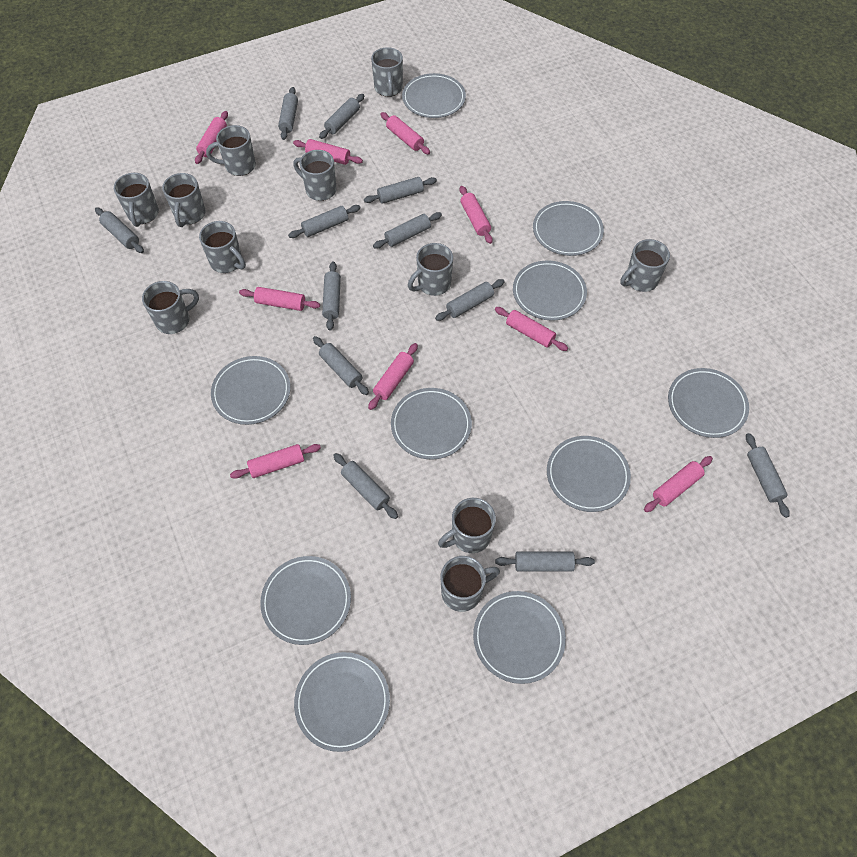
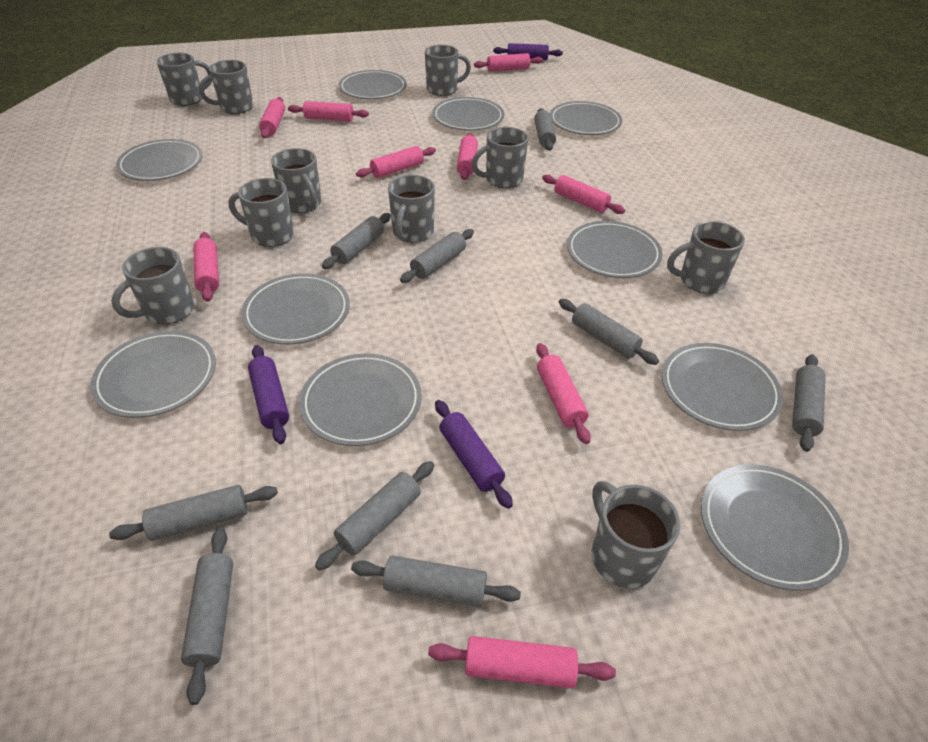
grey mug: [114,173,159,227] [142,281,199,334] [162,173,206,227] [199,221,246,273] [206,125,256,176] [293,150,336,201] [371,47,403,97] [408,243,453,296] [438,498,496,553] [440,556,500,612] [620,239,670,292] = 11 -> [111,247,194,324] [156,53,212,106] [199,60,253,114] [228,178,294,247] [271,148,321,213] [388,175,435,242] [425,45,471,96] [472,127,528,188] [592,481,680,589] [667,221,745,293] = 10
grey rolling pin: [95,207,144,253] [278,87,298,140] [288,205,360,238] [313,336,369,395] [319,94,364,139] [322,261,341,331] [333,453,398,519] [364,177,437,204] [373,212,442,248] [435,279,505,321] [495,551,595,572] [746,433,790,518] = 12 -> [109,485,278,541] [181,528,233,705] [315,461,434,571] [322,213,391,269] [351,555,521,607] [400,229,474,283] [534,108,556,151] [559,299,659,365] [792,354,826,452] = 9
purple rolling pin: none = 0 -> [248,345,289,444] [435,400,513,509] [493,43,563,60] = 3

